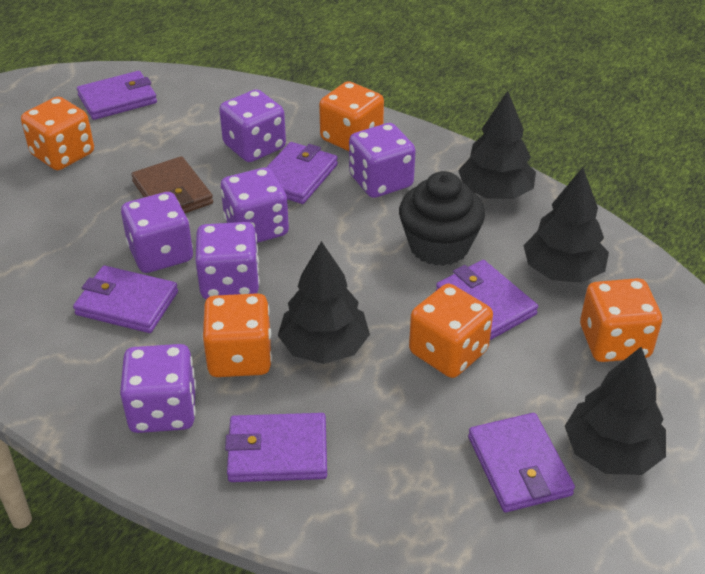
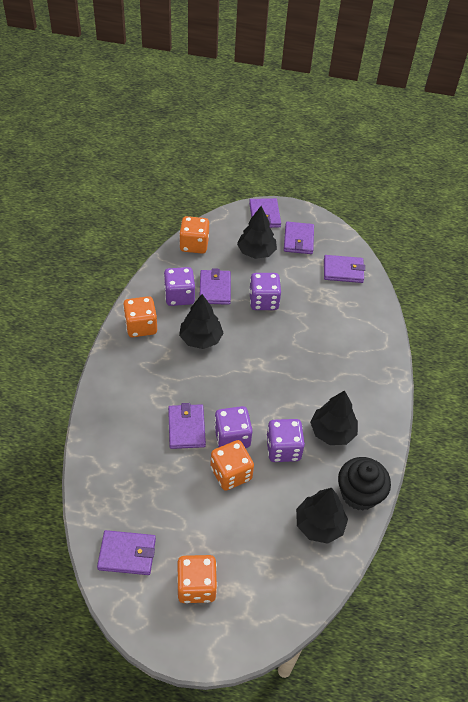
brown wallet: [131,156,213,213] = 1 -> none = 0
orange dice: [21,97,94,170] [202,293,272,377] [319,81,384,151] [409,284,493,378] [580,278,662,362] = 5 -> [123,296,157,337] [177,555,217,603] [179,216,209,254] [210,440,254,491] = 4
purple dice: [120,344,196,433] [121,192,193,273] [196,222,260,299] [219,89,286,162] [221,167,289,243] [349,123,416,198] = 6 -> [164,267,195,306] [214,406,253,448] [249,273,281,310] [266,419,305,462] = 4

